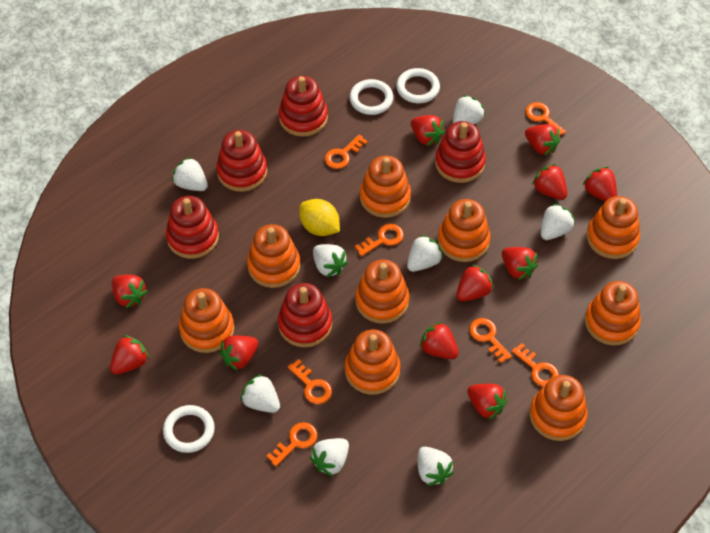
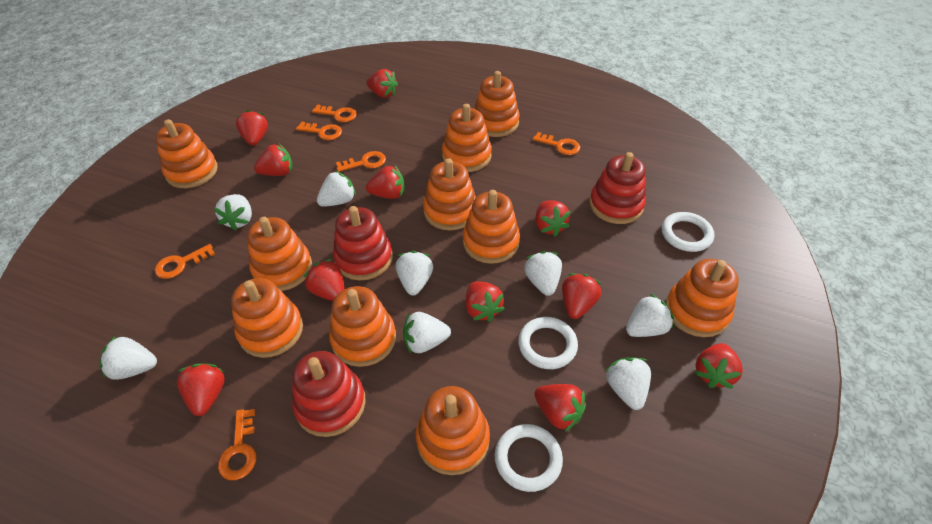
orange key: [266,422,317,466] [288,359,332,404] [325,135,368,169] [355,224,404,256] [469,318,512,363] [512,343,559,387] [525,102,566,136] = 7 -> [155,244,215,279] [218,409,256,480] [296,122,342,140] [312,105,357,122] [336,151,386,172] [533,132,580,155] = 6
orange stacking toy: [179,288,234,353] [247,224,300,288] [345,329,400,395] [355,259,409,324] [360,156,411,218] [438,199,490,262] [530,375,588,441] [585,281,641,345] [587,196,640,259] = 9 -> [155,119,218,188] [231,278,303,358] [247,217,312,291] [329,286,396,367] [416,386,490,475] [423,158,476,231] [442,104,492,172] [463,190,520,264] [474,71,520,137] [666,259,739,337] = 10
red stacking toy: [166,196,219,259] [216,130,267,192] [278,283,332,348] [279,76,328,137] [435,121,486,183] = 5 -> [292,351,366,437] [333,206,393,280] [589,152,646,224] = 3
yellow lemon: [299,199,340,236] = 1 -> none = 0

